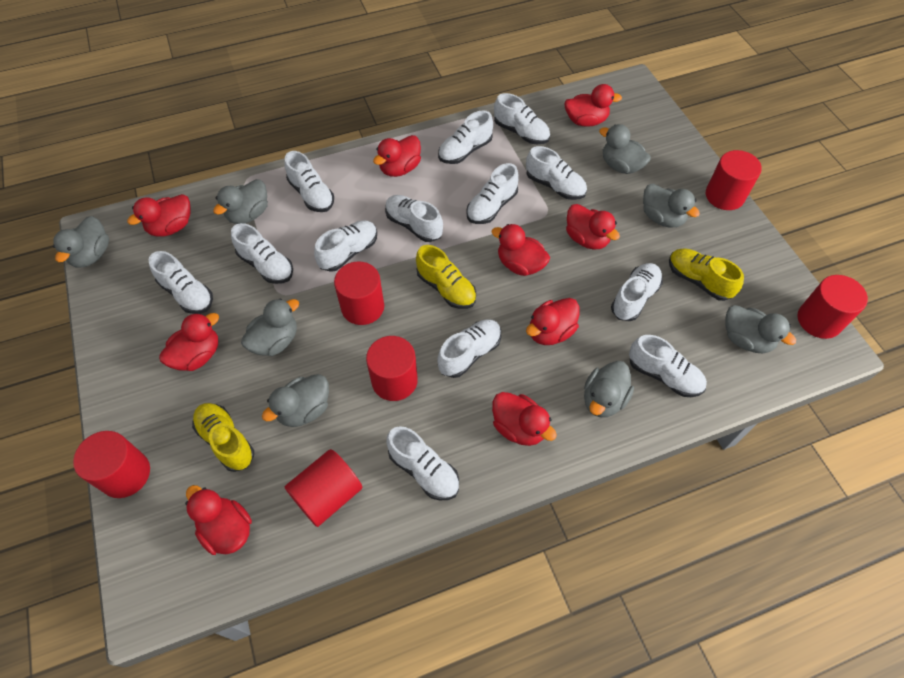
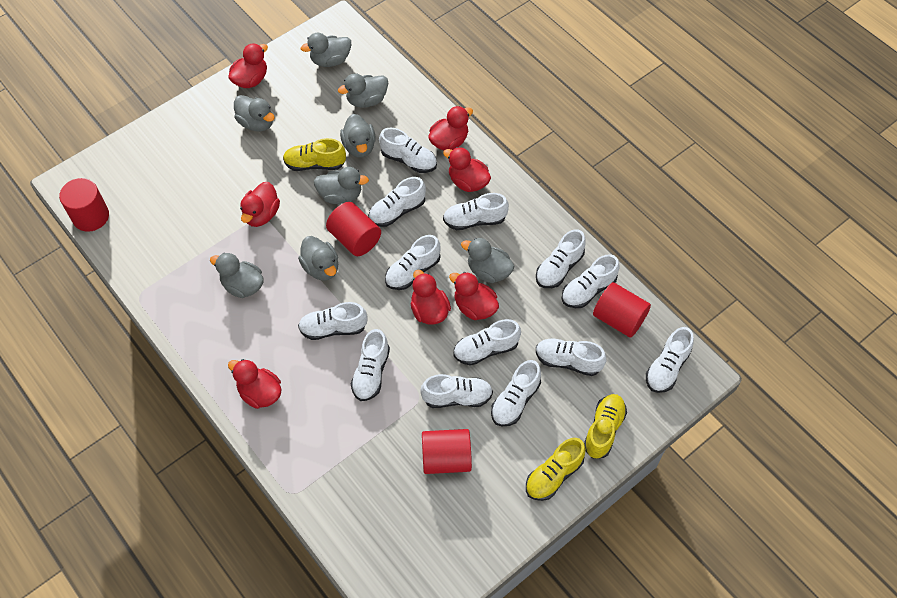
red cylinder: [73,431,150,498] [285,449,362,527] [334,262,384,325] [366,336,418,401] [706,150,762,210] [797,275,868,339] = 6 -> [59,178,109,232] [326,202,381,256] [422,429,472,474] [593,282,651,338] = 4
red duck: [127,194,190,237] [159,313,219,371] [185,485,252,555] [373,135,421,177] [492,224,550,276] [492,392,557,446] [526,298,579,345] [564,84,622,127] [566,204,620,249] = 9 -> [228,43,268,88] [228,359,281,409] [240,182,280,227] [410,270,451,324] [428,106,473,150] [443,147,491,192] [449,272,499,320] = 7

